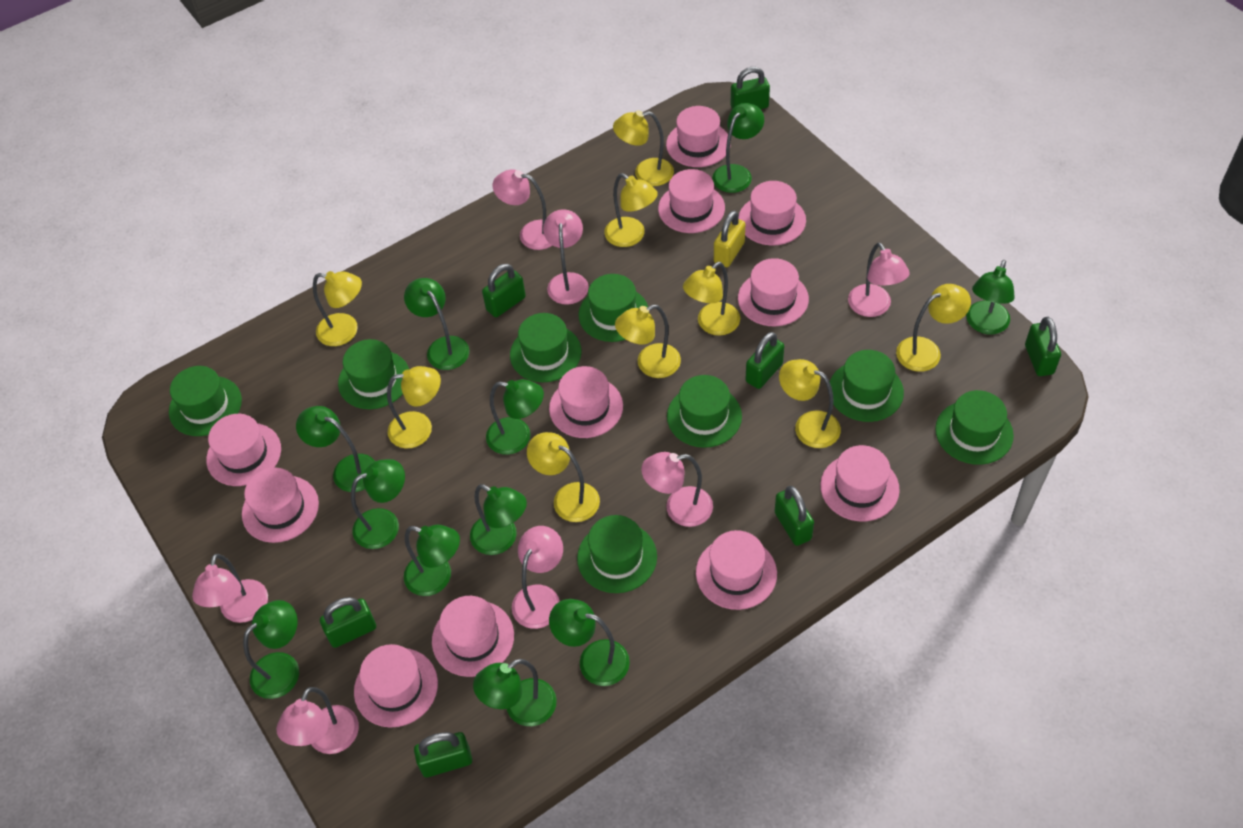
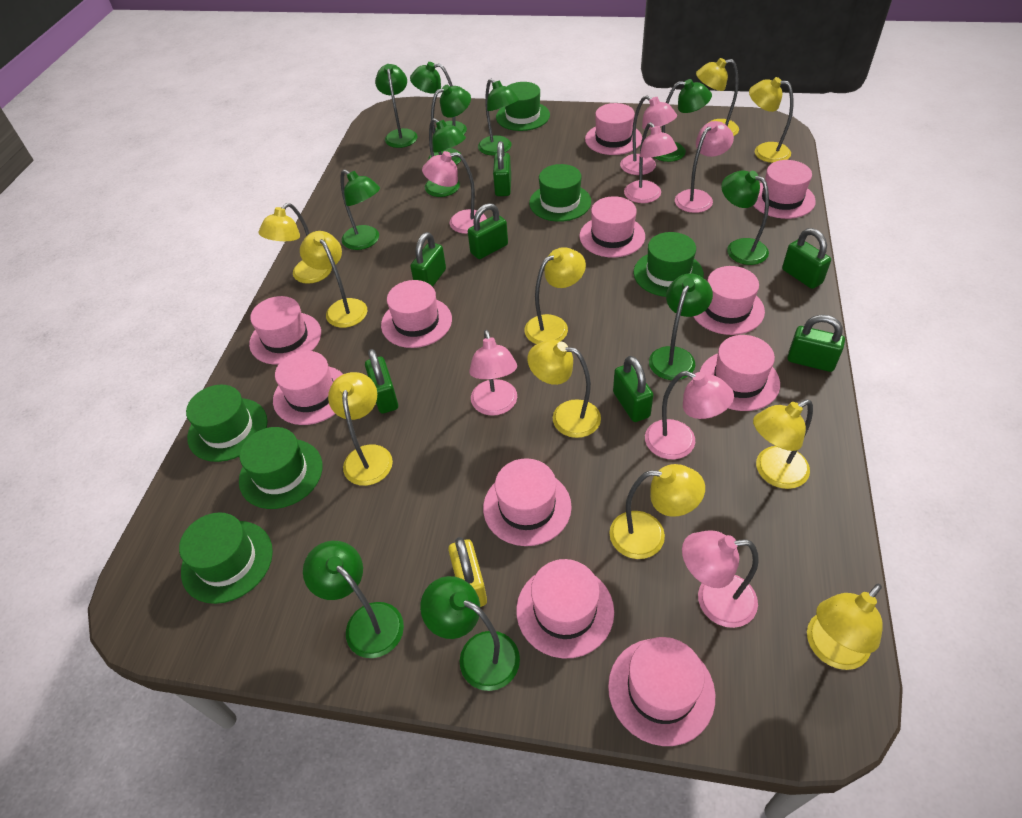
green hat: [169,366,242,436] [338,339,409,409] [510,313,582,382] [577,515,657,593] [579,274,648,342] [667,375,742,448] [830,350,904,422] [935,390,1014,465] = 8 -> [179,513,273,604] [186,385,268,462] [239,427,323,509] [496,82,550,131] [529,164,591,222] [634,232,704,297] = 6
yellow lamp: [313,271,362,346] [387,366,441,448] [527,432,600,522] [604,173,658,247] [613,110,674,186] [615,304,681,378] [683,262,740,336] [779,359,841,448] [896,284,971,372] = 9 -> [258,203,332,284] [300,231,368,328] [328,372,393,486] [524,247,586,344] [527,340,601,438] [609,464,705,559] [696,58,739,136] [749,77,793,163] [753,400,813,489] [807,584,883,670] = 10

